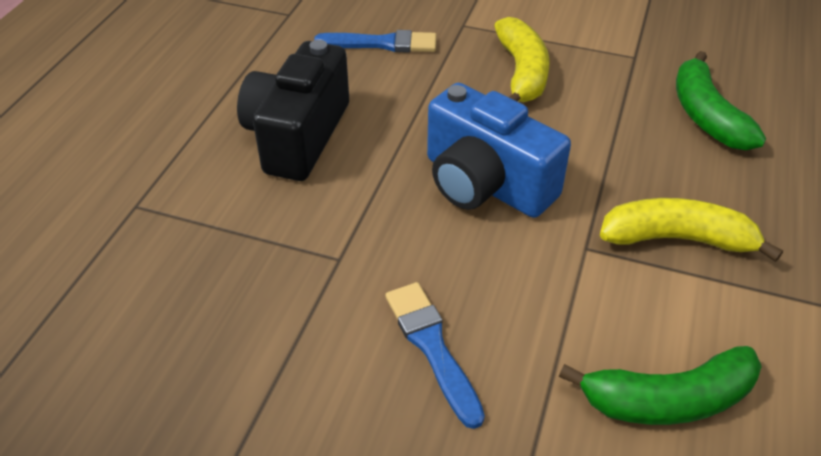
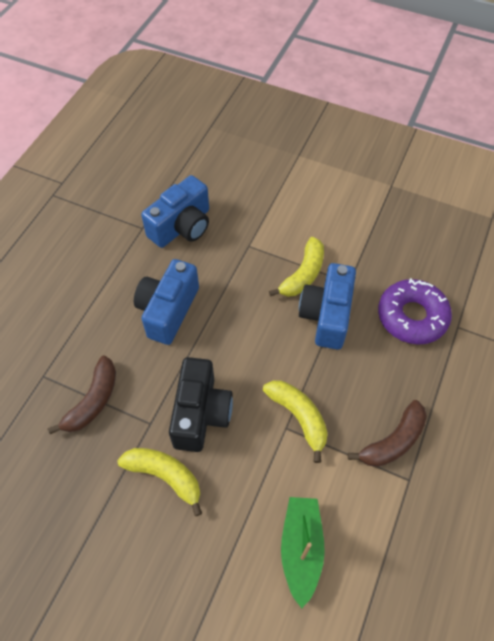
blue brush: [314,30,437,53] [385,282,485,429] = 2 -> none = 0
blue camera: [427,83,571,218] = 1 -> [134,259,199,345] [141,175,209,248] [299,263,356,350] = 3
brown banana: none = 0 -> [48,356,116,434] [348,400,427,467] = 2
green banana: [559,346,762,425] [676,51,766,150] = 2 -> none = 0
green boat: none = 0 -> [281,497,325,608] = 1
purple donut: none = 0 -> [378,278,452,345] = 1
yellow banana: [494,17,549,102] [600,198,783,262] = 2 -> [118,448,202,516] [263,381,328,463] [269,237,324,297] = 3

